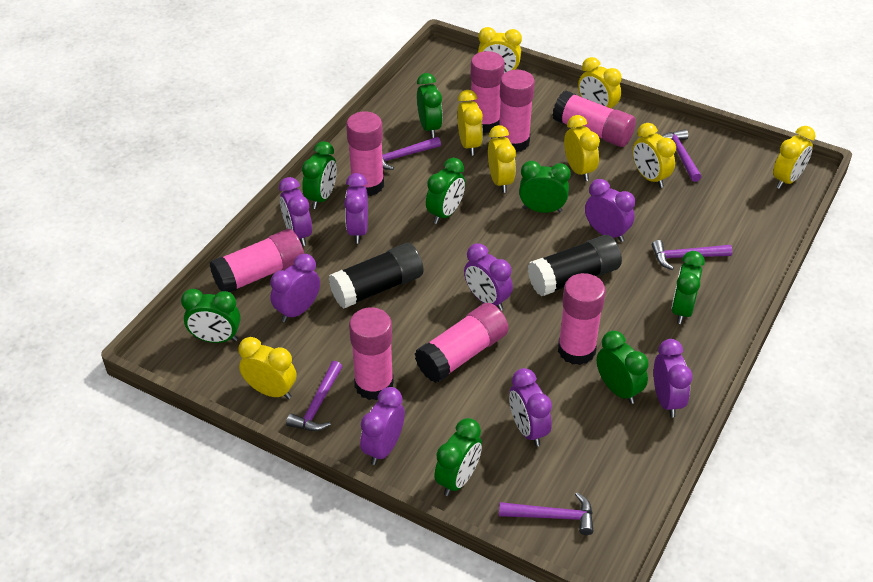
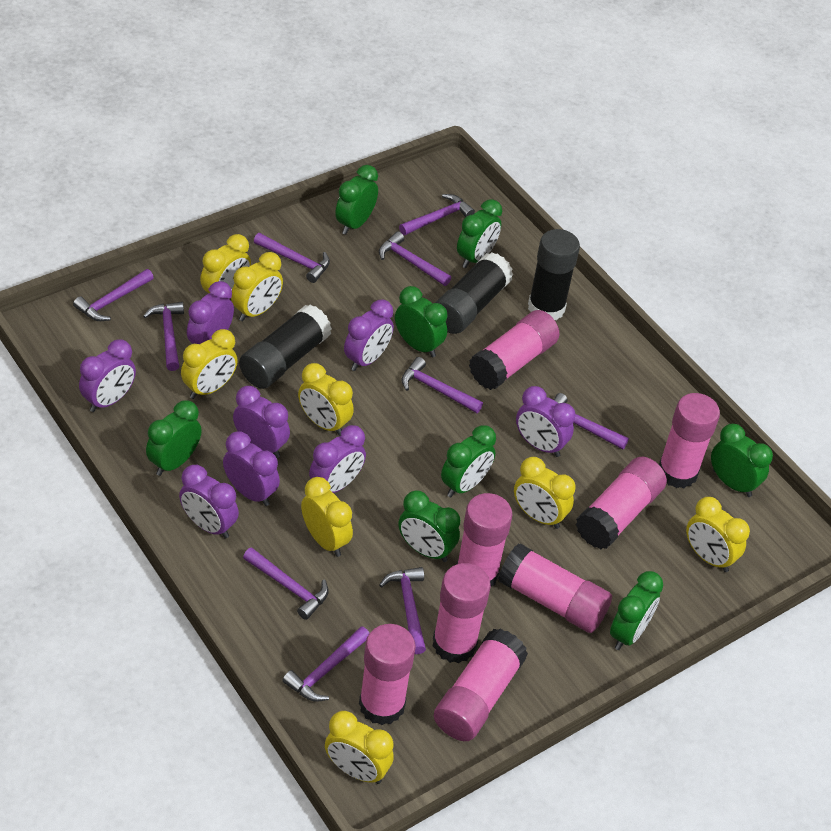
black glue stick: [329,243,423,309] [528,235,622,296] = 2 -> [239,304,332,389] [435,252,513,334] [528,229,580,320] = 3
purple hammer: [286,361,343,431] [382,137,441,170] [499,492,594,535] [652,240,732,270] [662,129,701,182] = 5 -> [73,269,154,321] [143,302,184,371] [243,547,329,620] [254,233,330,283] [282,626,369,702] [379,231,451,286] [379,567,426,654] [399,194,475,235] [401,357,483,413] [554,393,629,449] = 10

